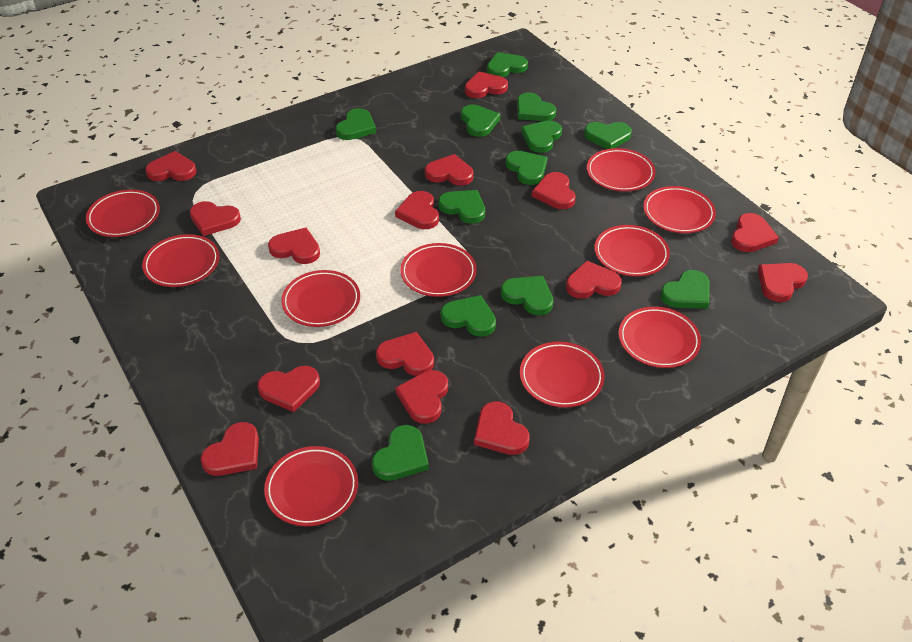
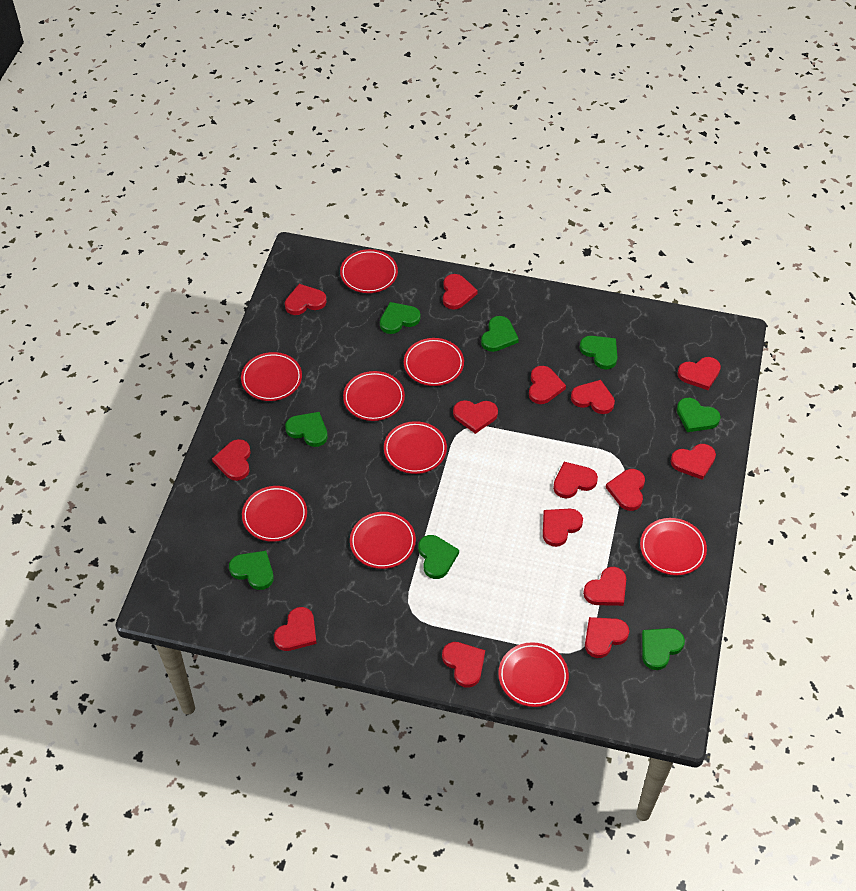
green heart: [335,108,376,140] [372,425,429,481] [438,190,485,224] [441,295,496,337] [461,105,500,137] [487,52,528,77] [501,276,553,315] [505,151,547,185] [517,92,556,121] [521,120,562,153] [584,122,632,149] [660,270,709,309] = 12 -> [229,551,274,590] [285,412,328,447] [380,302,421,334] [418,535,459,579] [481,316,519,352] [580,336,618,370] [642,628,685,670] [677,398,721,432] = 8
red plate: [86,189,160,237] [142,234,219,287] [264,446,358,526] [281,270,360,327] [400,243,477,297] [520,342,604,408] [587,148,655,191] [594,225,670,277] [619,307,701,368] [643,186,716,233] = 10 -> [241,352,302,401] [242,486,307,542] [340,249,398,293] [343,371,405,421] [350,512,416,569] [384,421,447,474] [404,338,464,386] [498,642,569,707] [640,518,707,575] = 9

